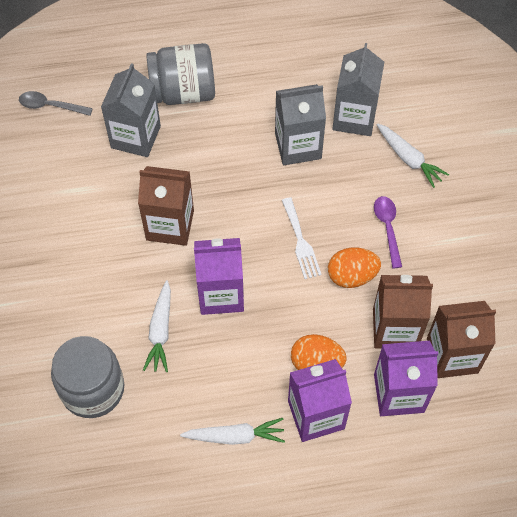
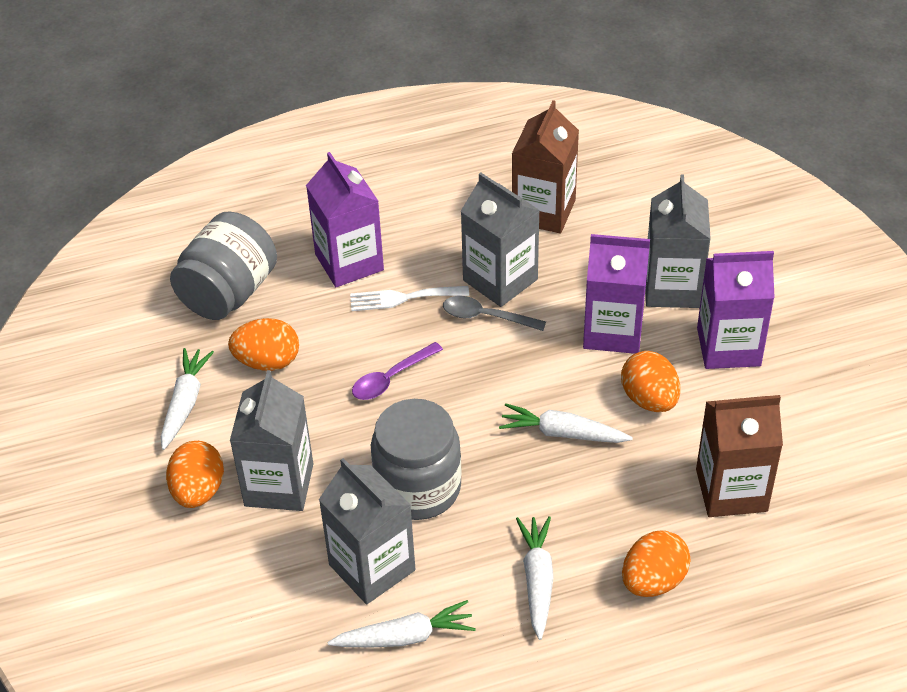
brown carton: [138,166,194,246] [373,275,433,349] [427,301,496,378] = 3 -> [512,100,579,233] [696,395,783,517] = 2
grey carton: [101,63,161,157] [275,84,326,165] [332,43,384,136] = 3 -> [230,370,313,511] [319,458,416,604] [461,173,540,307] [645,175,711,308] = 4
orange egg: [291,334,347,370] [328,248,381,288] = 2 -> [166,441,224,508] [228,318,299,371] [621,351,680,412] [622,530,691,597] = 4
white carrot: [143,280,171,372] [180,418,285,445] [377,123,449,188] = 3 -> [161,348,214,450] [328,600,476,648] [499,403,633,443] [516,516,554,640] = 4

